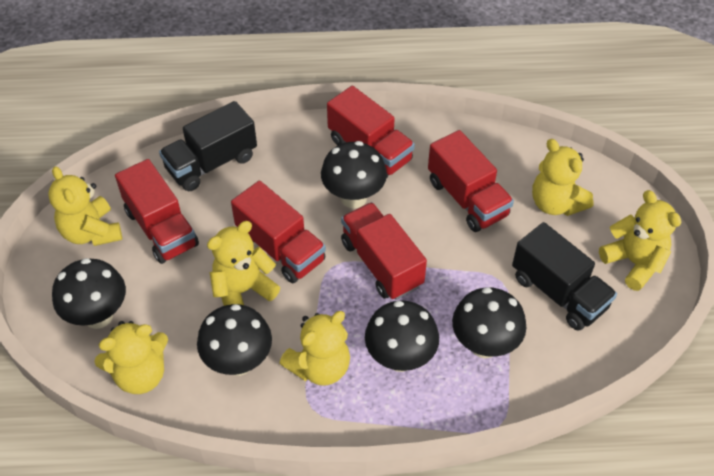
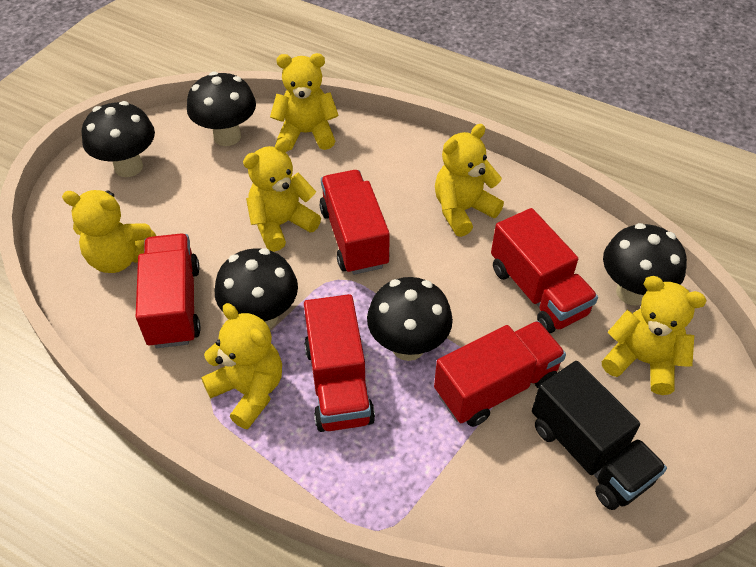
black truck: [159,101,257,191] [512,222,617,331] = 2 -> [532,361,667,510] = 1

